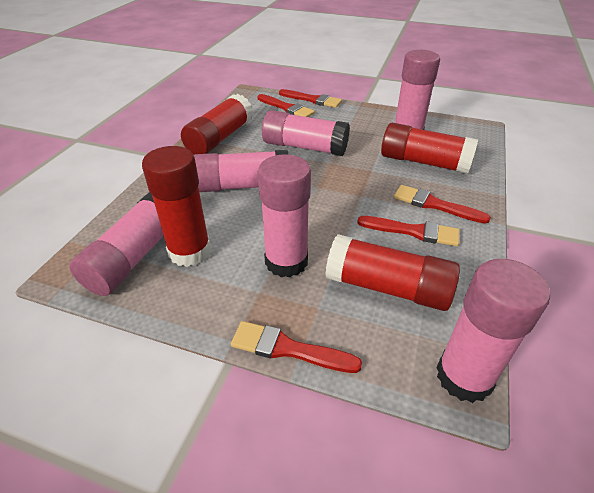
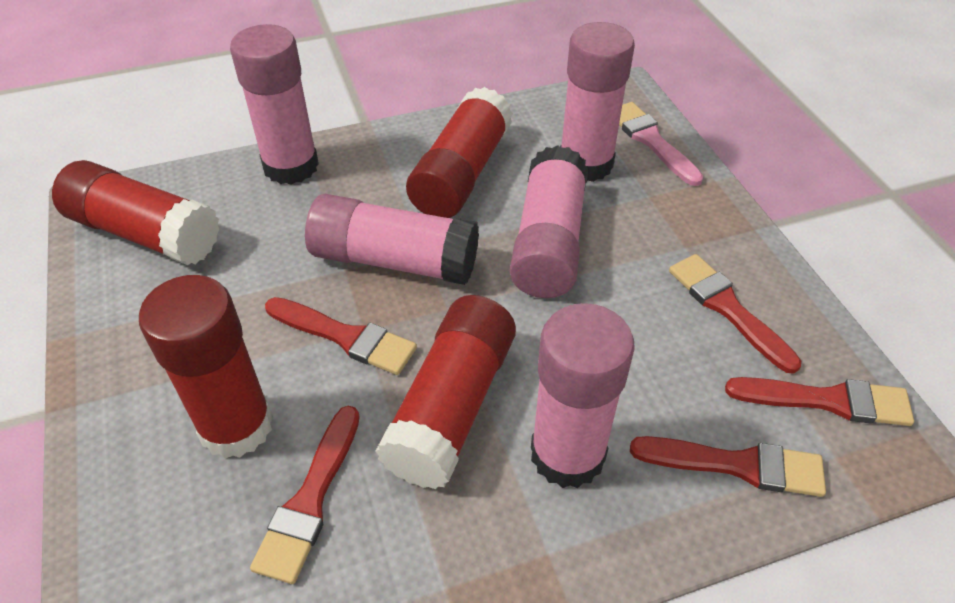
pink brush: none = 0 -> [619,102,704,186] = 1
pink glue stick: [69,192,164,296] [194,150,288,192] [258,154,311,278] [262,110,350,156] [395,50,440,130] [436,259,550,403] = 6 -> [230,24,319,185] [305,194,479,285] [510,145,588,298] [531,303,635,488] [560,22,635,182] = 5

